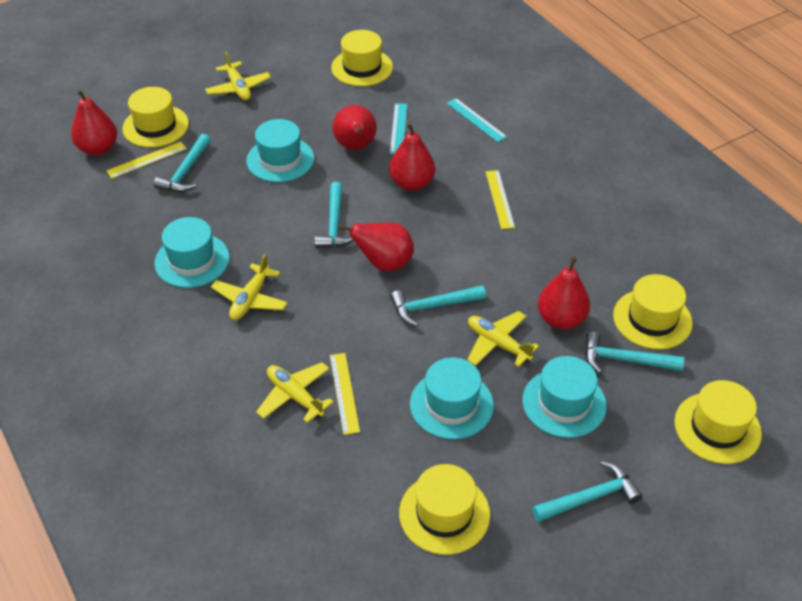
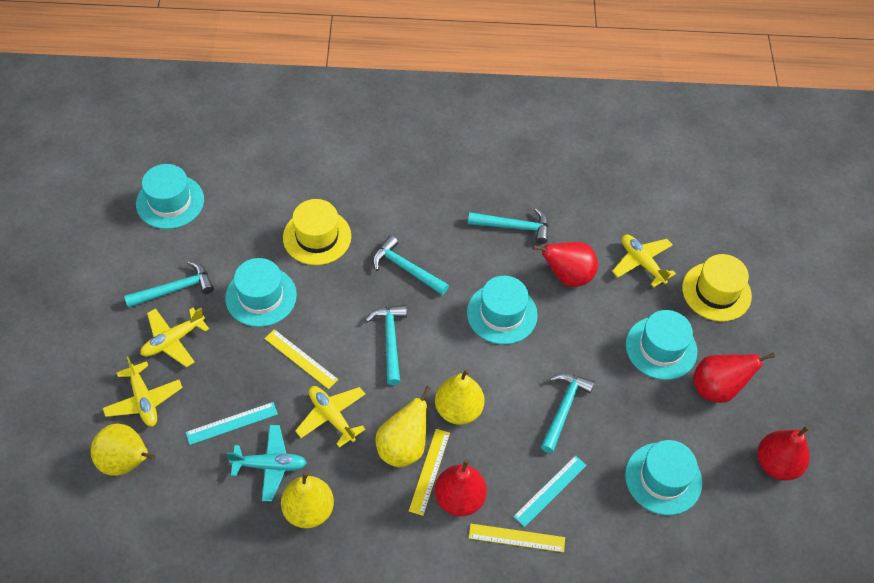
red pear: [71,89,117,155] [333,105,377,150] [338,223,414,271] [389,123,435,191] [538,257,590,329] = 5 -> [435,459,487,516] [533,242,598,287] [693,353,775,403] [758,426,810,481] = 4
turquoise hat: [155,217,230,288] [246,119,314,182] [410,357,494,439] [522,356,607,438] = 4 -> [136,164,204,229] [225,258,297,327] [467,276,538,344] [625,440,702,515] [626,310,697,380] = 5
turquoise plane: none = 0 -> [227,425,307,501] = 1
yellow hat: [122,87,189,147] [331,30,393,86] [399,464,490,555] [613,274,693,350] [675,380,762,464] = 5 -> [283,199,351,265] [682,254,752,322] = 2
yellow pear: none = 0 -> [91,424,155,476] [281,471,334,528] [375,386,431,467] [435,369,484,425] = 4

